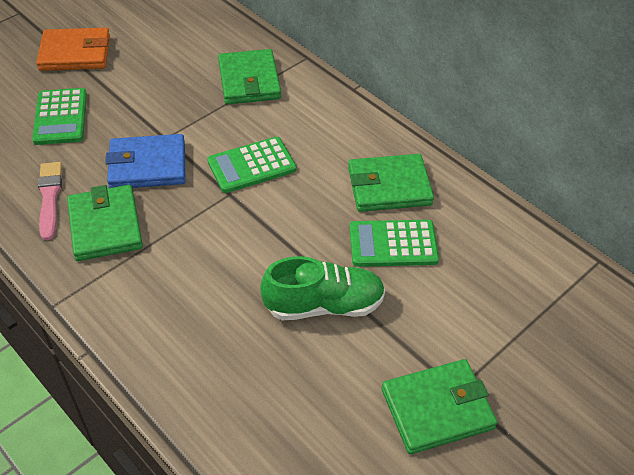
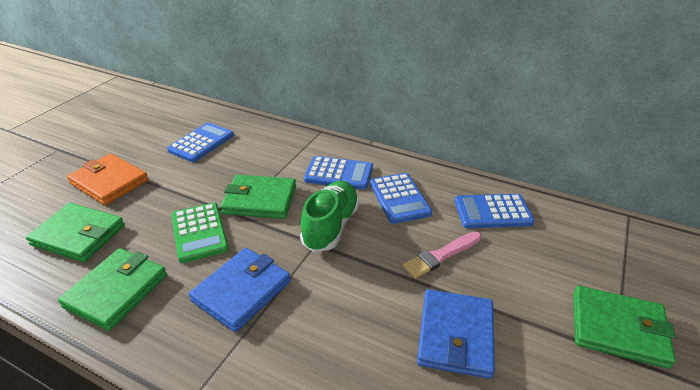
blue calculator: none = 0 -> [167,123,234,162] [304,156,373,190] [370,173,432,224] [455,194,535,228] = 4
blue wallet: [105,134,186,188] = 1 -> [189,248,291,332] [417,289,495,379] = 2
green calculator: [32,88,87,145] [207,137,297,193] [349,220,439,267] = 3 -> [172,203,229,263] = 1

